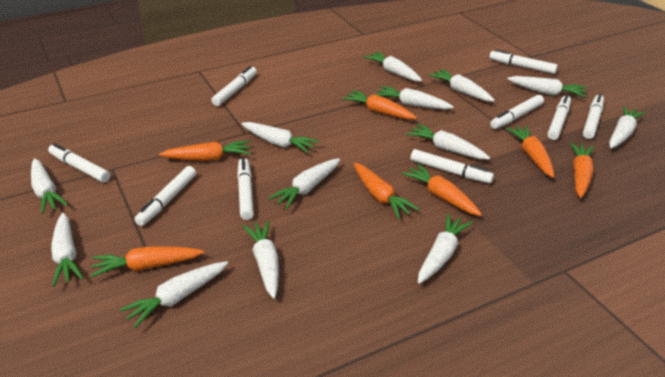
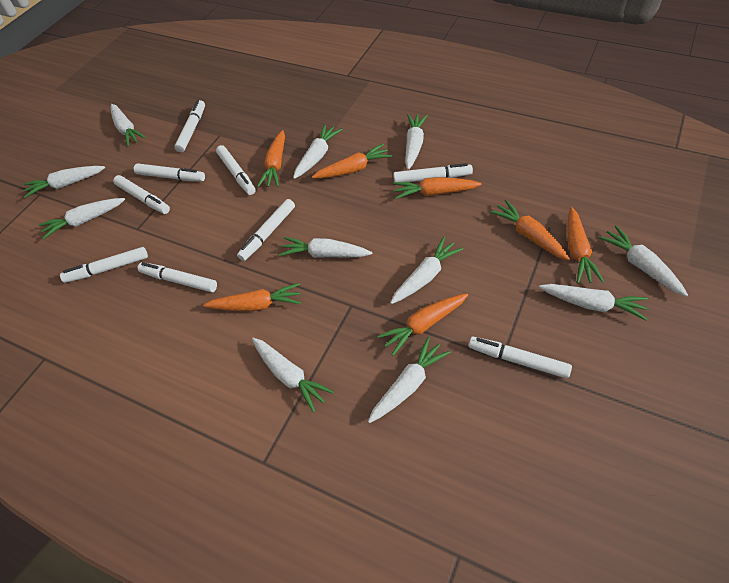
white carrot: [31,158,68,214] [51,213,84,287] [119,261,228,328] [241,122,320,153] [243,220,279,299] [268,158,340,209] [363,51,422,81] [374,86,454,109] [406,124,490,159] [418,214,473,284] [428,69,495,102] [507,76,587,97] [609,106,645,148] = 13 -> [24,166,105,198] [39,198,125,239] [110,104,146,146] [252,338,334,413] [279,237,372,258] [293,124,343,179] [368,337,450,423] [390,237,463,304] [405,114,428,170] [539,284,648,320] [599,226,688,297] = 11

